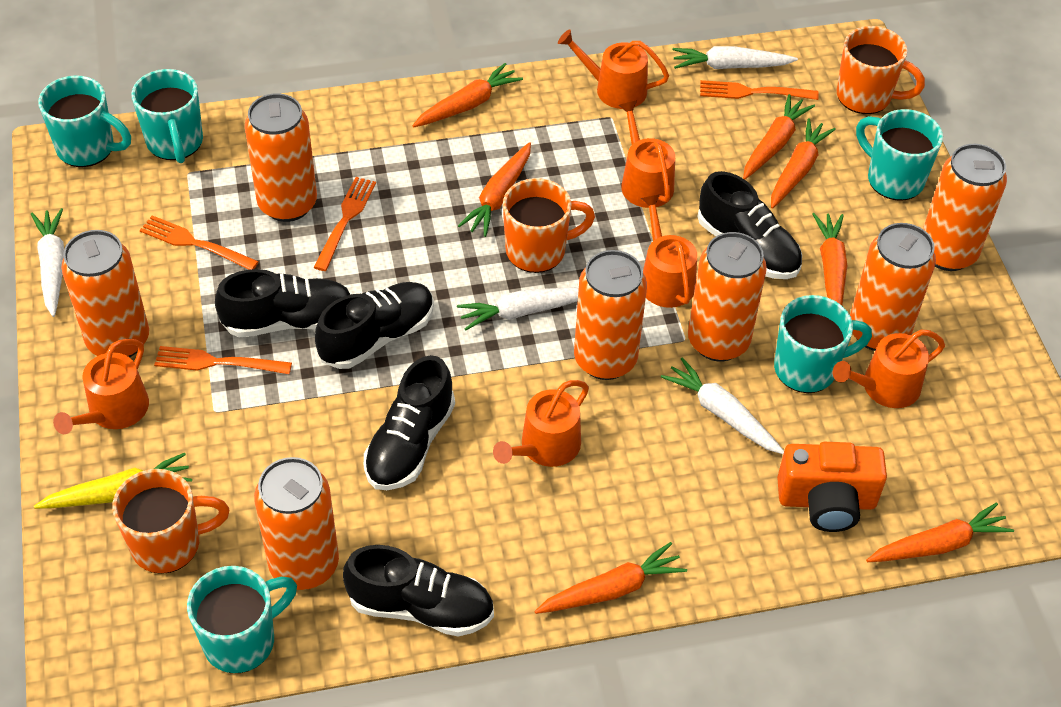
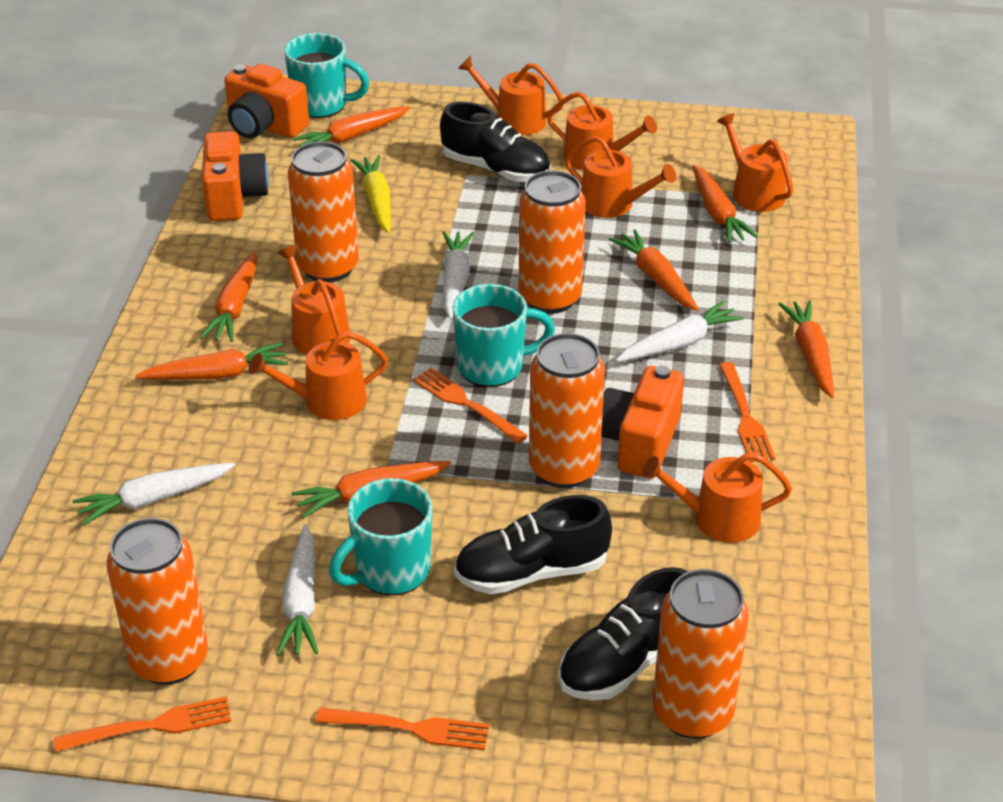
black shoe: [215,269,351,337] [315,282,434,369] [343,545,494,637] [364,355,455,490] [698,171,802,279] = 5 -> [440,102,550,182] [454,495,612,594] [558,567,688,701] = 3
orange camera: [777,442,887,532] = 1 -> [202,131,269,221] [224,64,309,138] [601,365,684,478] = 3
orange can: [61,230,149,357] [245,93,317,222] [254,457,339,590] [574,250,647,380] [688,232,767,361] [850,223,936,351] [923,144,1007,271] = 7 -> [107,518,208,685] [288,142,359,282] [519,170,586,314] [529,333,605,488] [653,569,749,739] = 5
orange mug: [112,469,229,574] [503,178,595,273] [837,26,925,114] = 3 -> none = 0
orange watering can: [53,339,149,434] [493,380,589,467] [558,30,669,109] [619,101,675,208] [641,194,697,308] [833,330,945,408] = 6 -> [249,331,388,420] [278,245,350,355] [458,56,563,135] [547,91,657,170] [565,136,676,218] [642,452,792,543] [717,113,793,212] = 7
turquoise mug: [38,75,131,167] [131,69,203,163] [187,566,297,673] [774,295,872,393] [856,109,943,201] = 5 -> [284,33,369,118] [329,478,432,595] [452,284,555,387] = 3

